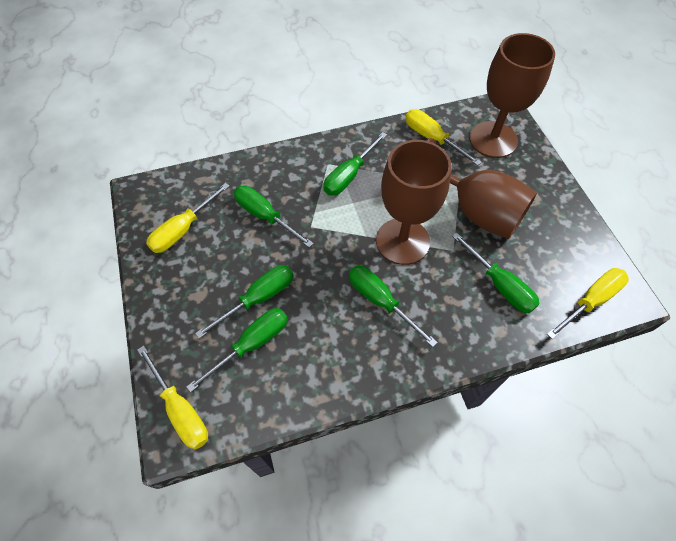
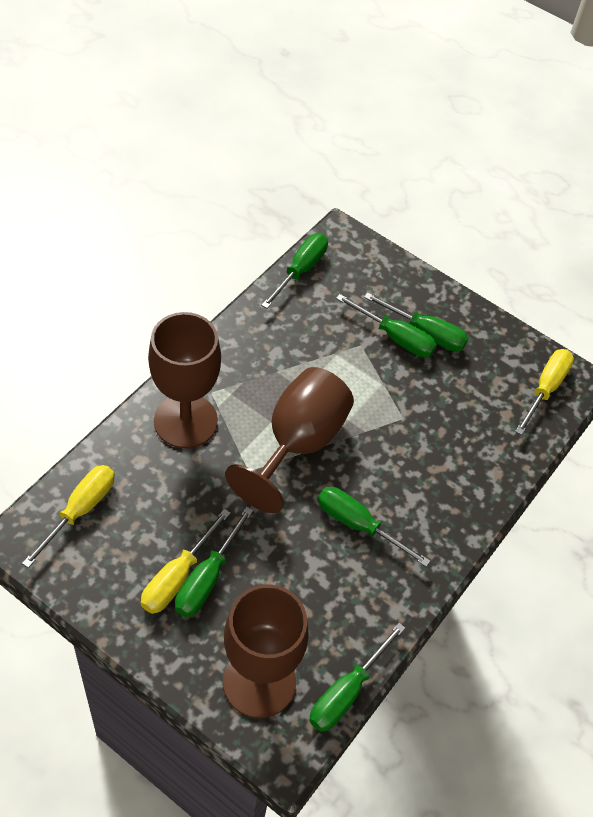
yellow screwdriver: [137,346,208,450] [146,183,230,253] [405,109,481,166] [547,268,629,339] = 4 -> [22,465,115,568] [141,509,231,614] [515,349,574,435] = 3

